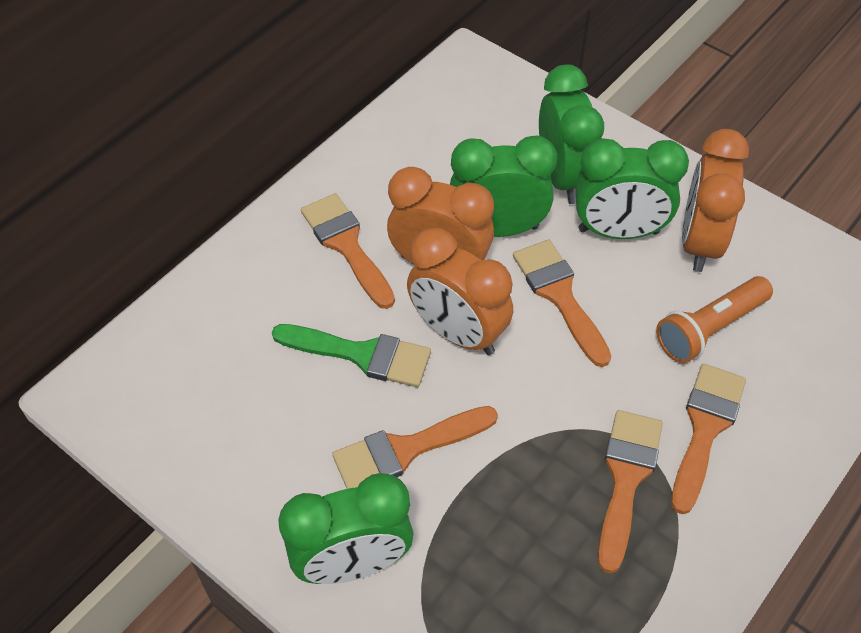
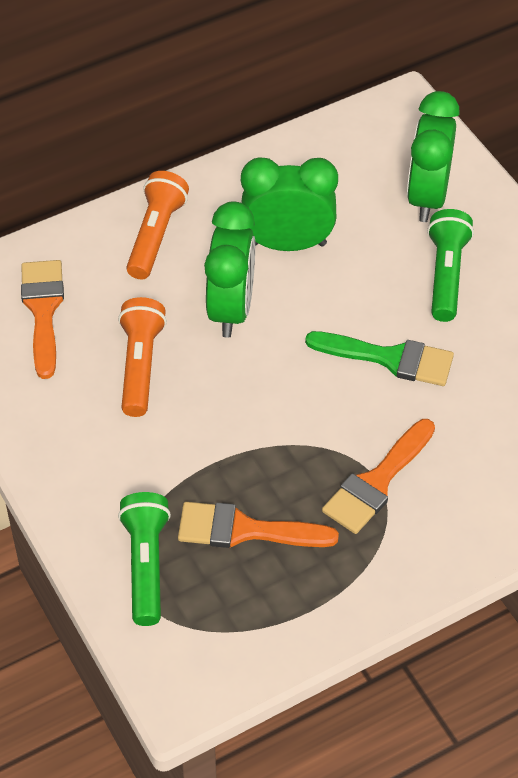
green clock: [278,473,413,584] [450,135,557,237] [539,65,604,204] [575,138,689,239] = 4 -> [204,202,255,338] [241,157,338,251] [407,91,460,222] = 3
green flashlight: none = 0 -> [118,492,171,626] [427,209,474,322] = 2
orange brush: [301,193,395,309] [332,406,498,489] [513,240,611,367] [598,410,663,573] [671,364,746,514] = 5 -> [21,260,64,379] [178,502,339,548] [322,419,435,534] = 3
orange clock: [387,167,494,265] [407,228,513,355] [682,129,749,272] = 3 -> none = 0
orange flashlight: [656,276,773,363] = 1 -> [118,297,167,417] [126,171,189,279] = 2

